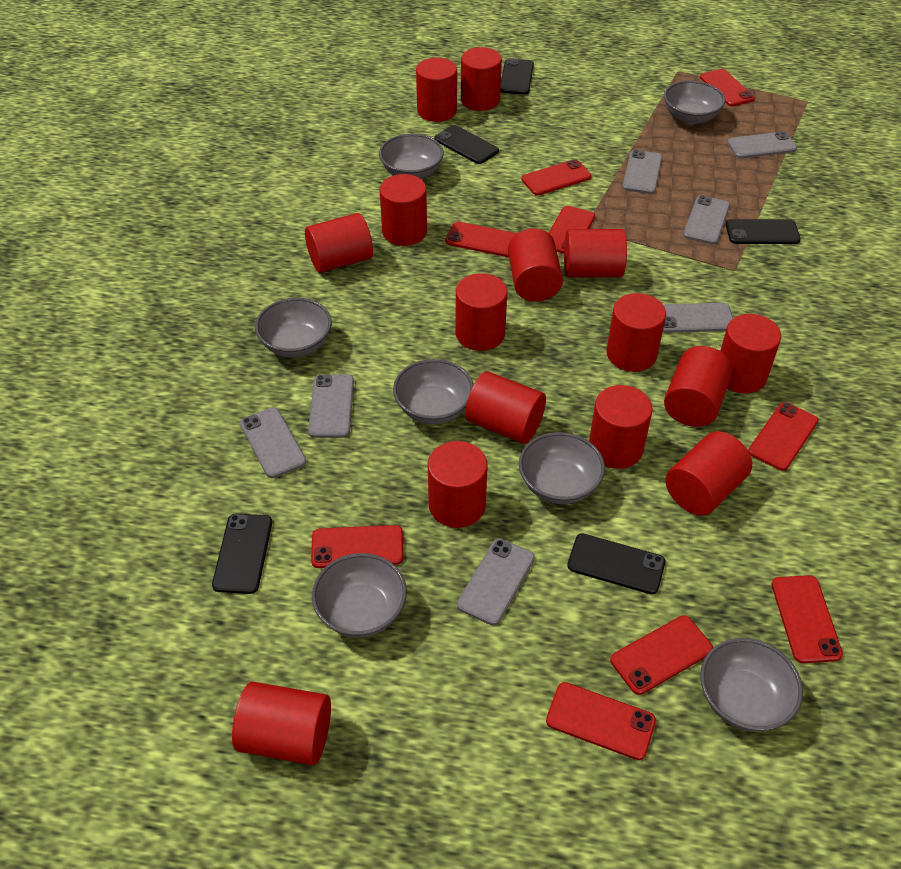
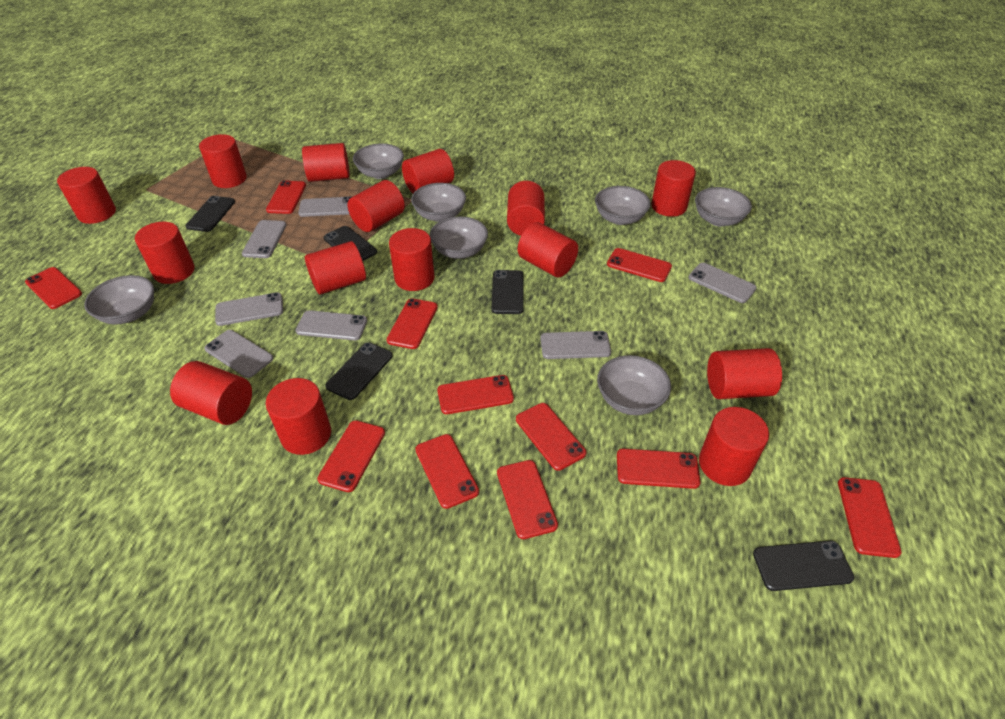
red phone: [311,525,403,568] [446,222,517,257] [521,159,591,195] [546,682,656,760] [549,206,595,254] [611,615,713,695] [700,69,755,107] [748,402,818,471] [771,575,843,663] = 9 -> [25,267,82,309] [266,180,306,214] [317,420,385,492] [386,298,438,349] [415,434,479,509] [437,375,514,414] [497,460,558,539] [516,403,586,471] [607,248,672,282] [617,449,700,489] [838,477,901,558] = 11

